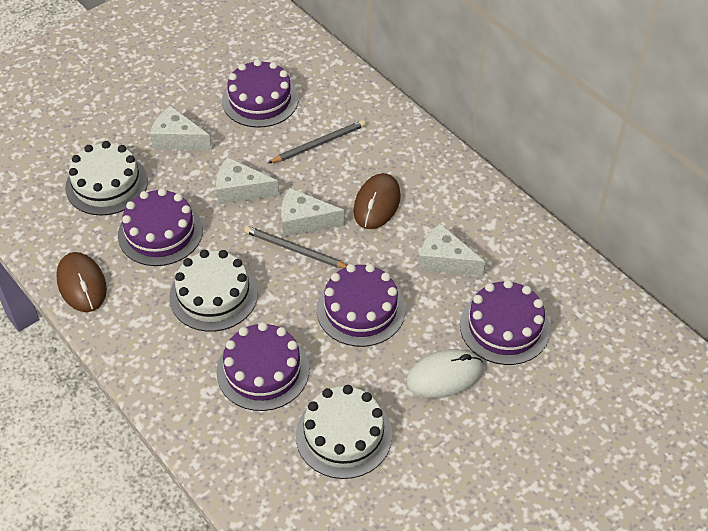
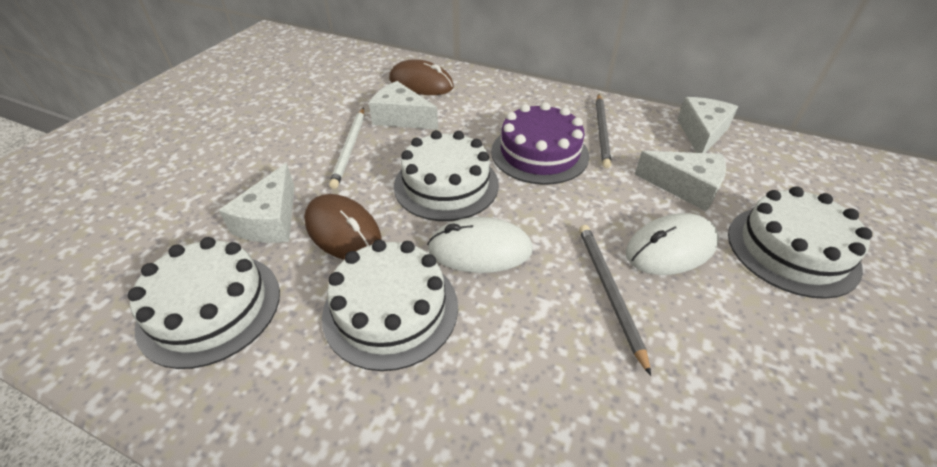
purple cake: [118,188,203,266] [216,322,309,411] [222,59,299,128] [316,264,405,347] [460,280,550,365] = 5 -> [491,102,589,185] = 1
white cake: [65,141,148,215] [169,250,258,332] [296,385,392,479] = 3 -> [128,237,280,369] [322,239,458,371] [394,130,499,221] [728,186,872,299] = 4
white mouse: [406,349,483,398] = 1 -> [427,217,533,273] [626,213,719,275] = 2
white pencil: none = 0 -> [329,108,364,189] = 1

